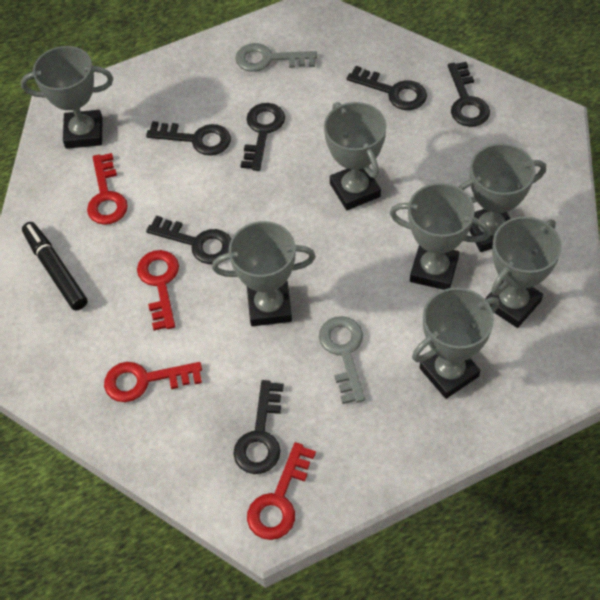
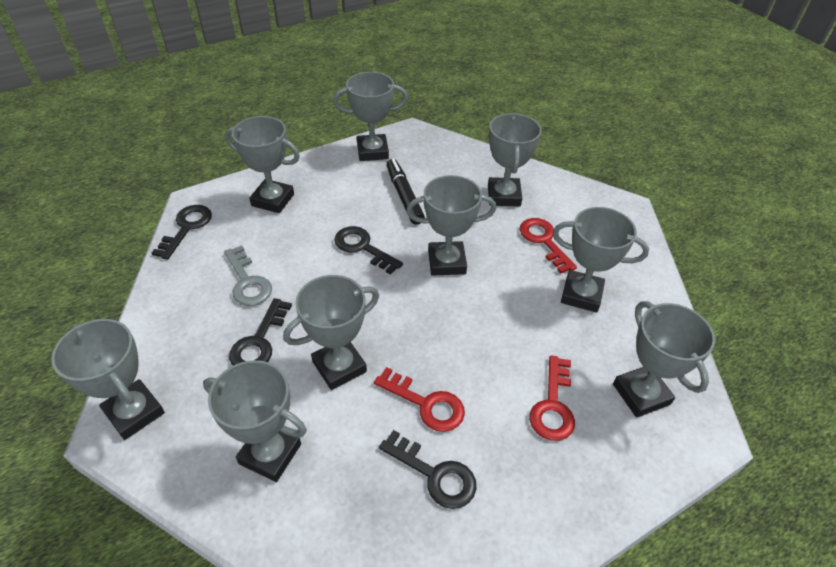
black key: [146,121,231,156] [146,216,231,264] [234,380,284,474] [241,103,285,171] [347,66,427,110] [448,62,490,127] = 6 -> [152,205,212,260] [229,298,292,365] [334,226,403,275] [379,430,476,509] = 4
grey key: [235,43,317,72] [319,316,365,404] = 2 -> [224,245,272,306] = 1
grey trophy: [21,46,113,149] [212,221,316,326] [324,102,387,210] [389,183,491,290] [412,288,499,399] [459,143,546,252] [485,216,562,328] = 7 -> [51,319,165,440] [203,360,307,482] [225,116,300,213] [283,275,379,390] [333,72,408,161] [406,175,496,276] [488,113,542,207] [553,207,649,313] [613,301,715,418] = 9
red key: [87,153,128,225] [104,362,202,402] [137,250,179,331] [247,442,316,540] = 4 -> [374,367,465,432] [520,218,577,273] [529,355,575,441] = 3

